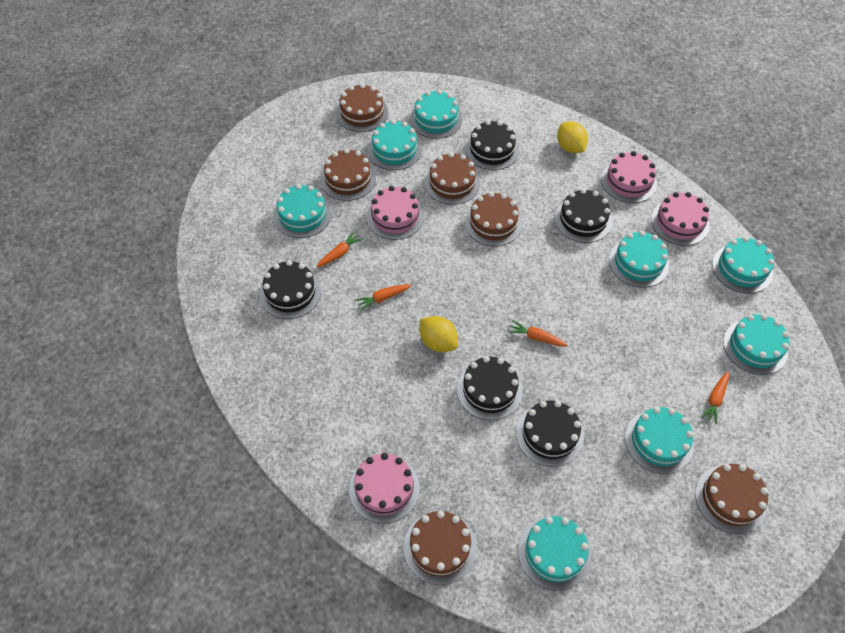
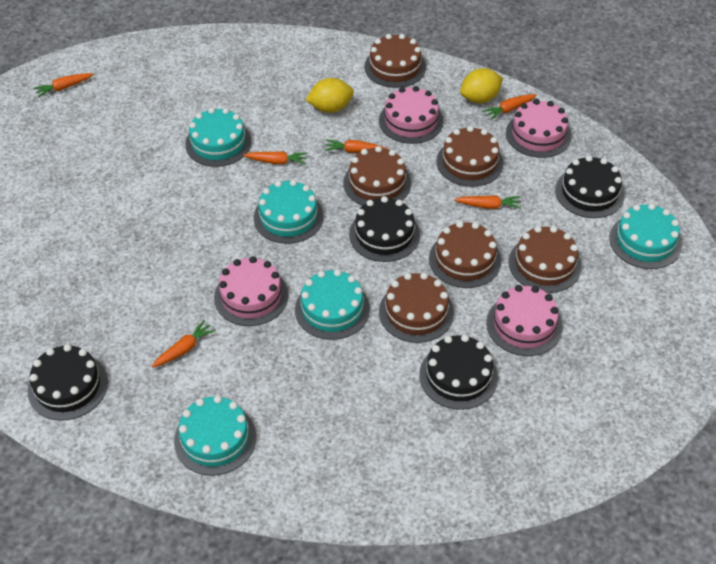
black cake: [260,260,321,319] [457,356,523,420] [465,120,519,170] [516,401,584,467] [555,189,612,243] = 5 -> [28,344,108,421] [349,196,420,262] [419,335,498,410] [555,155,625,218] = 4
orange carrot: [316,231,363,268] [355,284,412,311] [508,320,568,347] [701,371,729,425] = 4 -> [33,73,94,98] [151,320,216,368] [243,151,308,165] [325,139,389,153] [454,195,521,209] [482,94,537,120] = 6
turquoise cake: [274,184,331,238] [368,120,422,170] [410,90,462,138] [518,516,592,590] [609,231,669,288] [625,407,694,474] [712,236,775,293] [723,314,790,375] = 8 -> [174,395,256,476] [185,108,251,167] [254,180,323,244] [295,269,370,340] [609,203,682,269] = 5

